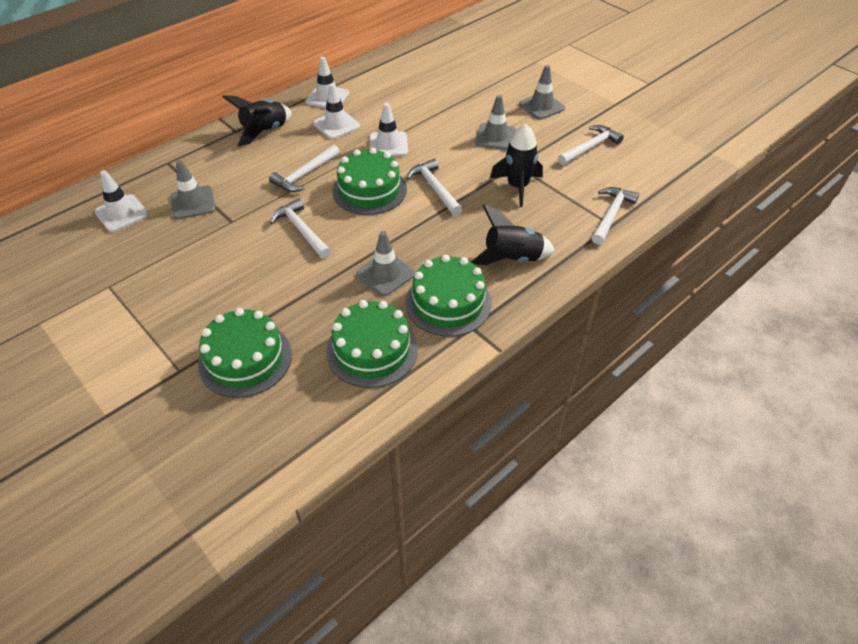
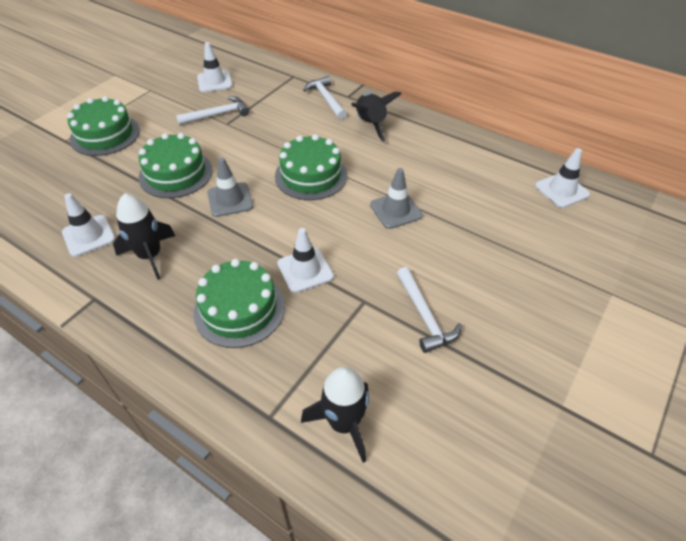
grey traffic cone: [170,160,216,219] [356,231,415,296] [475,95,516,150] [519,65,565,120] = 4 -> [207,158,253,217] [370,168,423,229] = 2
white hammer: [269,145,340,192] [270,198,331,259] [406,159,462,216] [558,125,624,165] [592,187,639,245] = 5 -> [176,96,249,125] [303,76,347,120] [397,267,462,353] = 3

